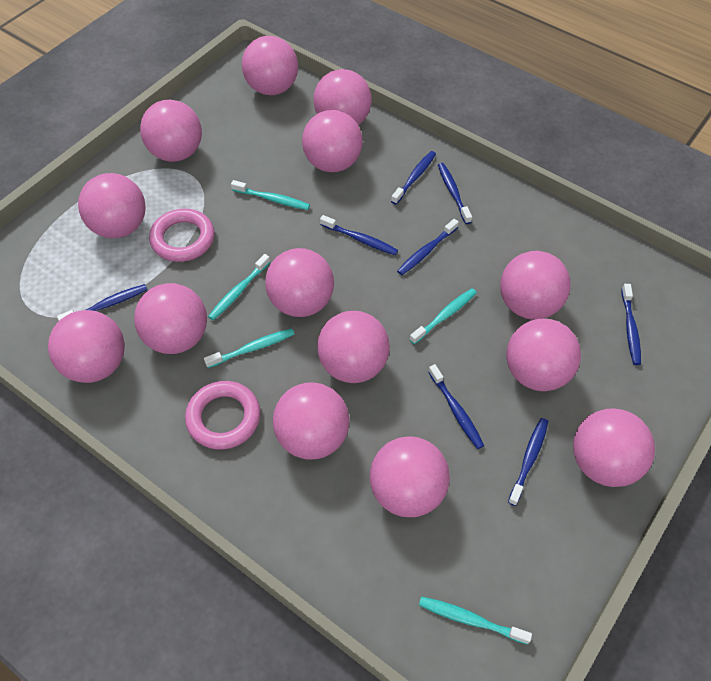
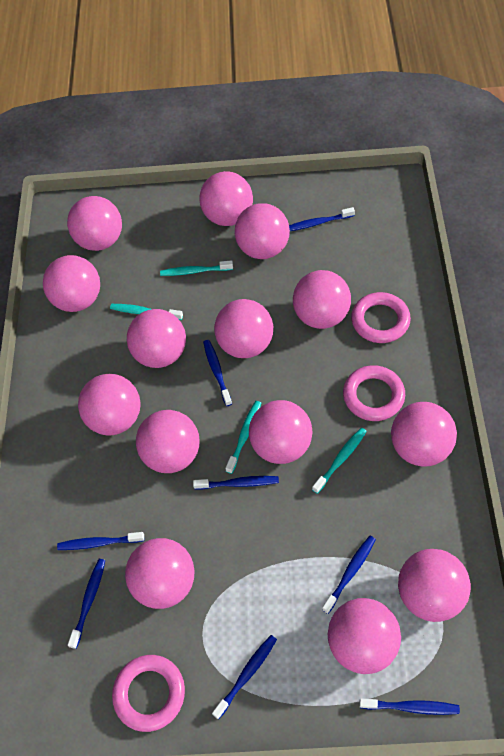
pink ring: [149,209,215,262] [185,381,260,450] = 2 -> [112,655,185,732] [343,365,405,421] [351,292,411,343] = 3
turquoise toothbrush: [204,328,294,368] [208,254,270,320] [231,180,310,210] [409,288,477,344] [419,596,532,645] = 5 -> [110,304,183,320] [160,260,233,276] [225,401,261,474] [312,428,367,494] = 4

